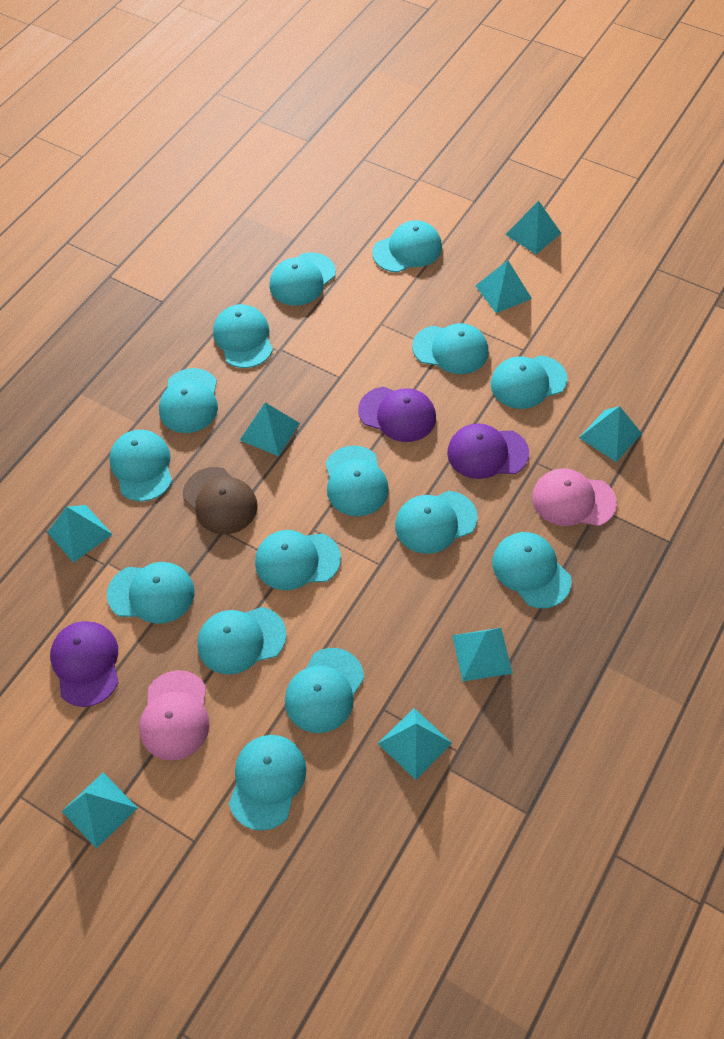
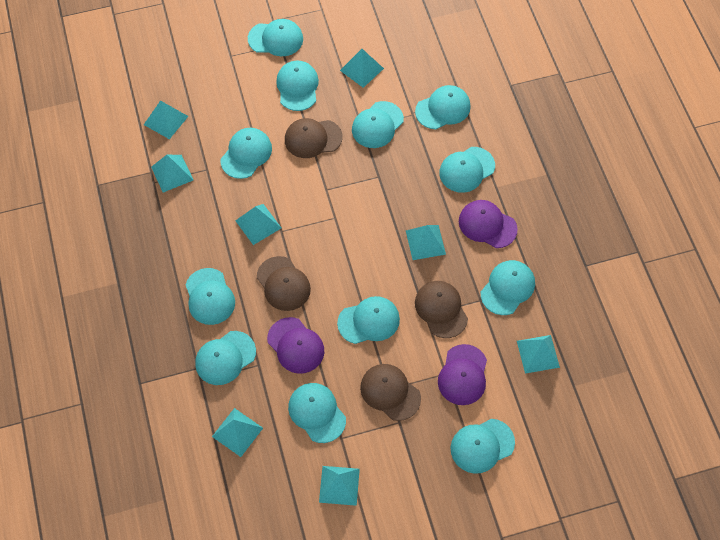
brown cap: [183,467,258,534] = 1 -> [257,256,311,311] [285,118,342,158] [360,364,421,421] [415,281,468,338] = 4
pink cap: [139,670,210,760] [532,468,617,526] = 2 -> none = 0
turquoise cap: [107,562,195,624] [109,430,172,501] [159,368,218,433] [197,607,287,674] [213,304,273,368] [229,735,306,831] [255,530,341,590] [269,253,336,306] [285,648,364,733] [325,445,389,516] [372,220,442,273] [395,491,478,554] [412,323,489,374] [491,355,567,409] [492,532,572,608] = 15 -> [185,268,235,325] [195,331,256,385] [220,128,272,179] [248,19,303,56] [276,61,319,111] [288,383,346,443] [337,296,400,344] [352,101,404,148] [415,85,471,129] [439,147,495,193] [450,419,515,474] [481,260,535,315] = 12

